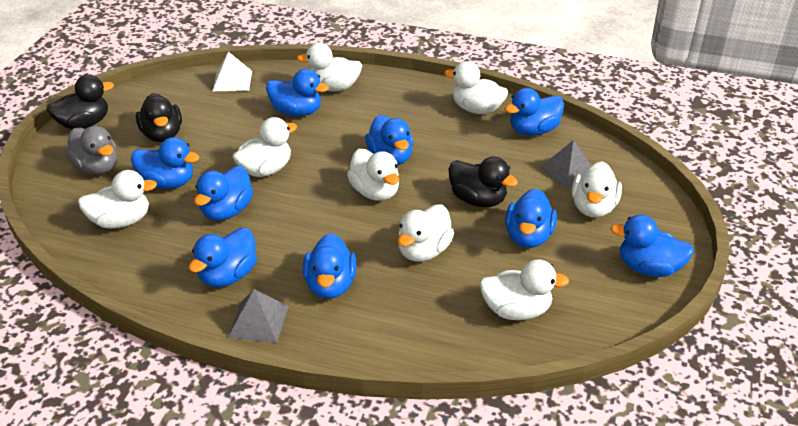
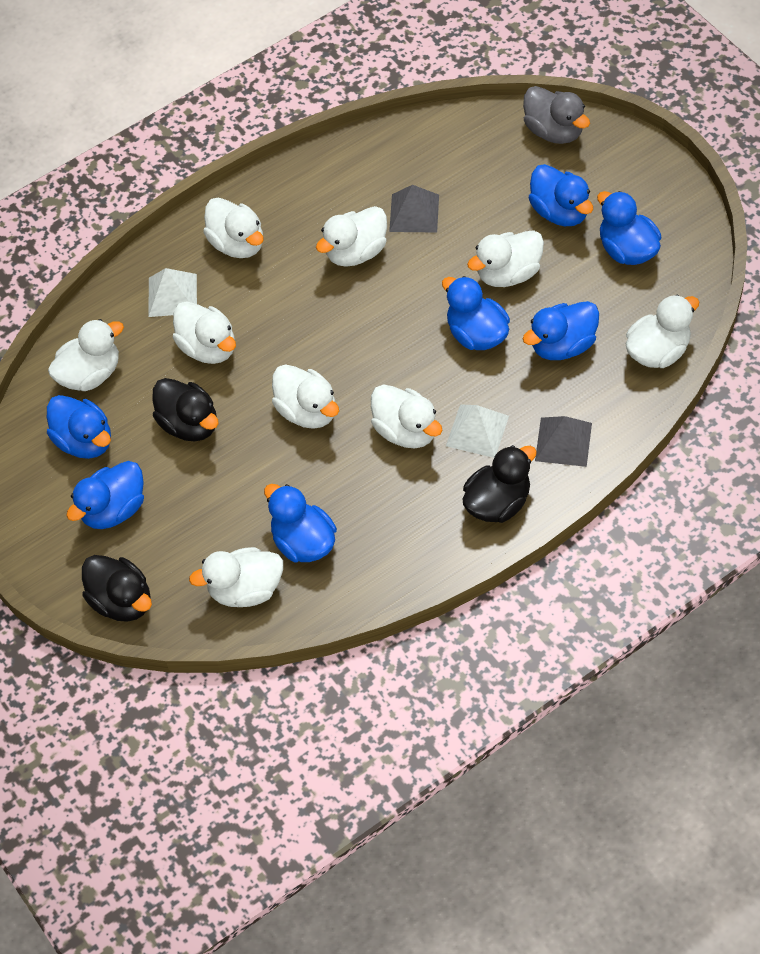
blue duck: [131,137,199,189] [188,228,257,287] [194,166,254,221] [266,69,329,116] [303,233,357,299] [365,115,413,165] [505,88,564,135] [505,189,557,248] [610,215,694,277] = 9 -> [47,395,111,459] [66,461,144,529] [264,484,337,563] [442,276,510,350] [523,301,599,360] [529,164,593,226] [597,191,661,265] = 7
white duck: [78,170,157,229] [232,117,297,177] [297,43,362,91] [347,149,399,201] [398,204,454,262] [444,61,508,114] [479,260,569,320] [572,161,622,218] = 8 -> [48,319,124,391] [173,301,236,364] [189,547,283,607] [203,198,263,258] [272,364,339,429] [316,206,387,267] [371,384,443,449] [467,230,544,287] [626,294,699,368] = 9
white pyramid: [213,52,252,91] = 1 -> [148,268,197,317] [446,404,509,458] = 2

